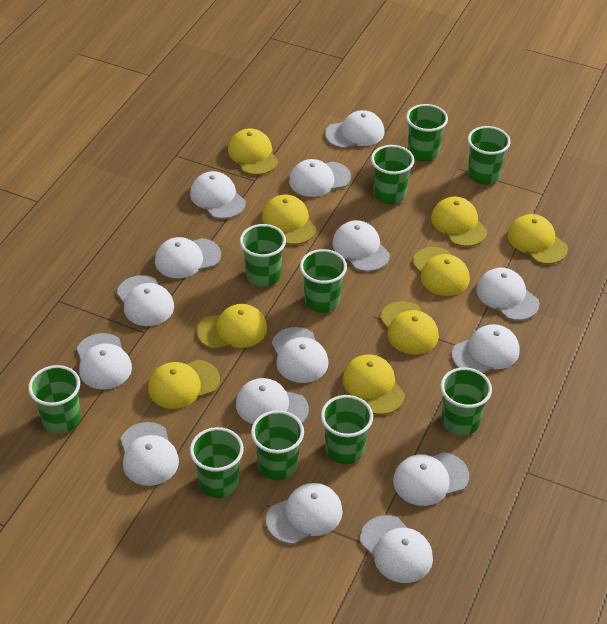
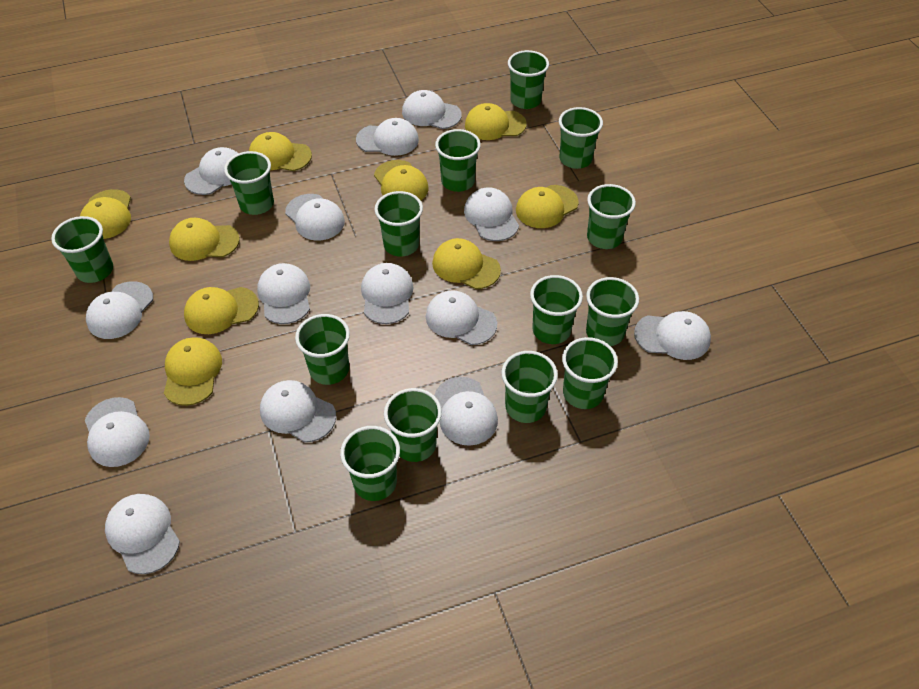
green cup: [28,365,81,434] [190,427,244,498] [240,224,286,287] [251,410,304,480] [300,249,347,313] [321,395,373,464] [371,145,414,204] [406,104,448,162] [440,367,492,436] [468,126,511,185] = 10 -> [51,216,113,283] [224,151,274,215] [295,314,350,385] [340,426,400,501] [374,191,423,257] [384,388,442,462] [435,129,481,192] [501,351,558,423] [508,50,549,109] [530,275,583,344] [559,107,603,169] [562,337,618,409] [586,277,639,346] [587,184,636,249] = 14
white cap: [77,333,132,390] [117,275,174,326] [120,422,179,486] [155,237,221,278] [190,171,246,219] [236,378,309,424] [266,483,343,544] [272,327,328,383] [289,159,351,197] [325,110,384,148] [332,220,390,272] [360,515,433,583] [393,452,469,506] [451,324,519,373] [476,268,539,321] = 15 -> [85,397,150,467] [86,281,153,339] [105,494,180,574] [184,147,238,195] [257,263,310,324] [260,380,336,442] [285,194,345,241] [356,118,419,156] [361,263,413,324] [402,90,462,129] [426,290,497,345] [434,377,498,446] [464,187,519,241] [634,311,711,360] = 14

